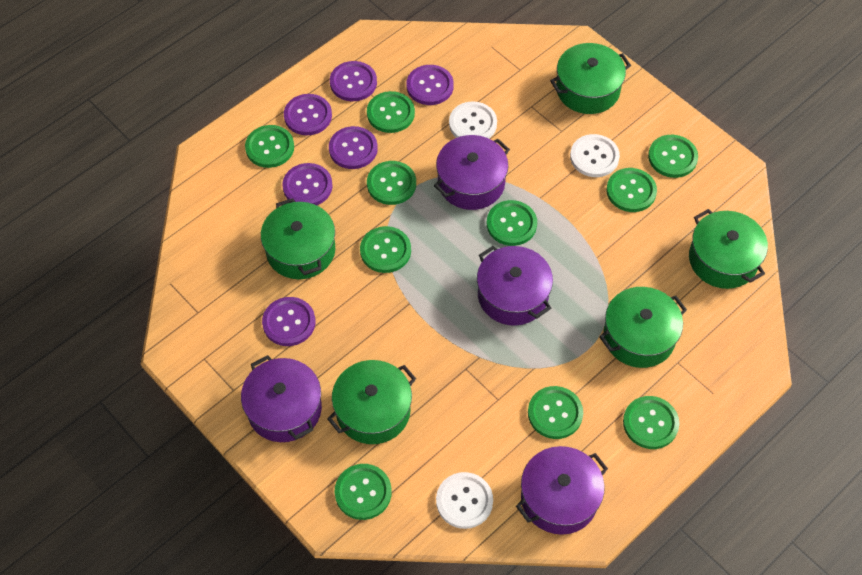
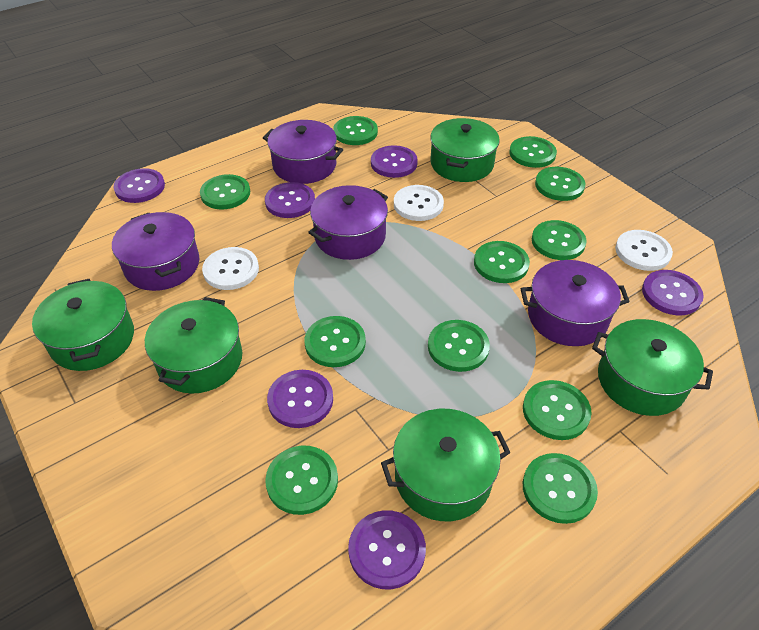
green button: [245,125,294,168] [334,464,392,520] [360,226,411,273] [367,91,415,133] [367,161,416,205] [487,200,537,246] [528,386,583,439] [606,168,657,212] [623,396,679,449] [648,135,698,178] = 10 -> [200,174,250,210] [265,446,338,515] [304,316,366,367] [333,116,378,145] [428,320,490,372] [474,241,530,283] [509,136,557,168] [523,380,592,440] [523,453,598,524] [532,220,587,260] [535,167,586,201] = 11

